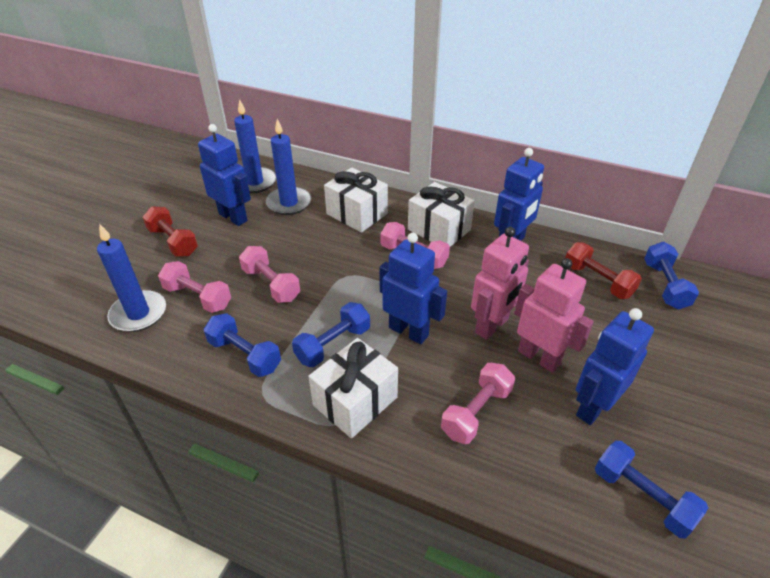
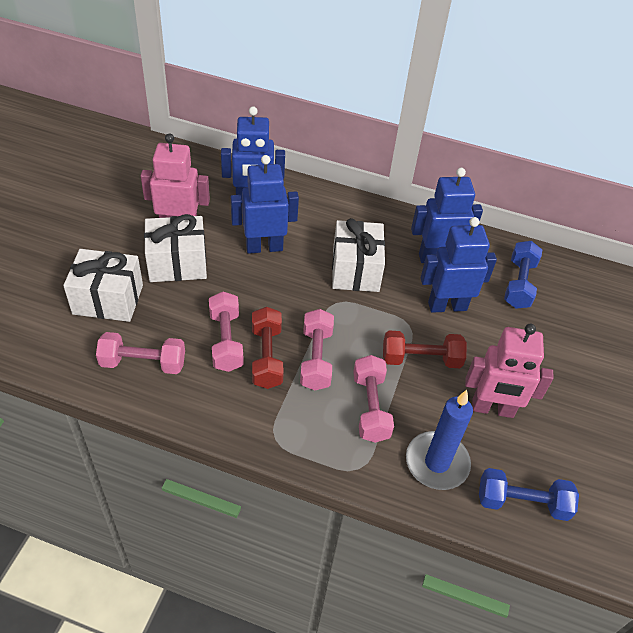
blue candle: [97,223,166,332] [234,99,276,193] [266,119,311,215] = 3 -> [406,390,473,490] = 1
blue dumbbell: [204,313,281,377] [292,302,370,367] [595,441,708,539] [644,242,699,310] = 4 -> [479,468,579,521] [504,241,542,309] = 2

